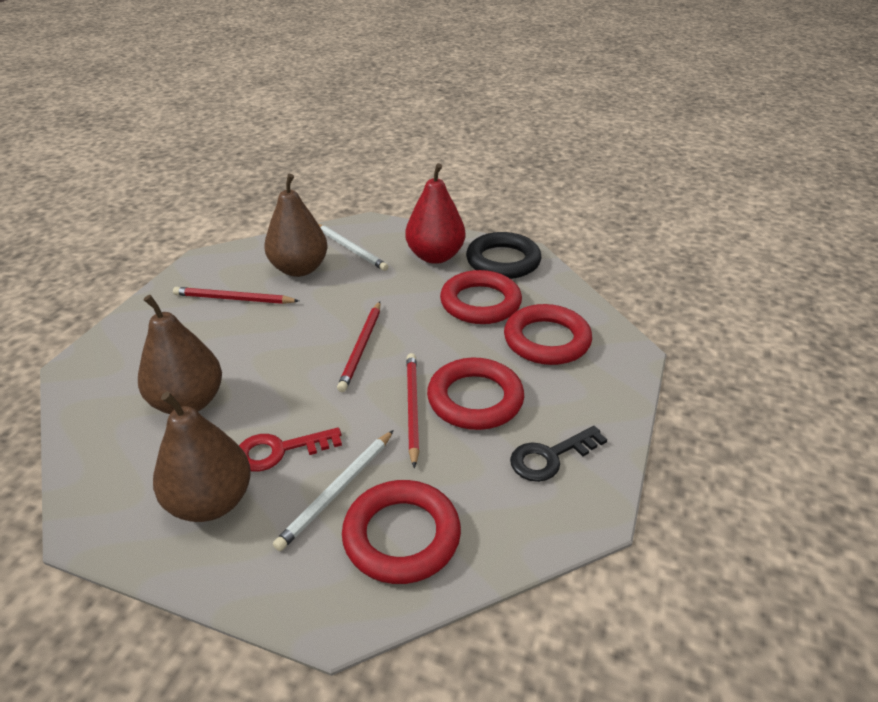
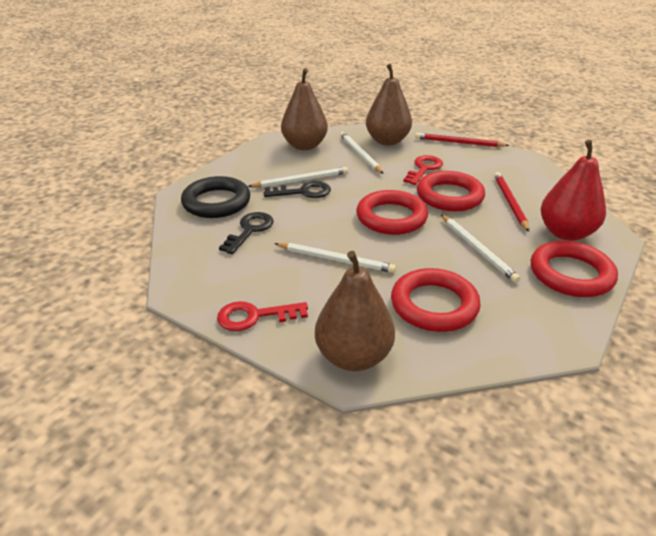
black key: [510,426,607,482] = 1 -> [219,212,274,254] [264,181,331,198] = 2
red key: [239,428,342,471] = 1 -> [217,301,308,331] [403,155,443,185] = 2
red pencil: [173,287,299,304] [337,301,381,392] [406,353,419,468] = 3 -> [415,133,510,147] [494,172,529,232] = 2
white pencil: [273,430,394,551] [318,224,389,271] = 2 -> [248,167,348,188] [274,243,396,273] [340,132,384,174] [441,215,520,283] = 4

